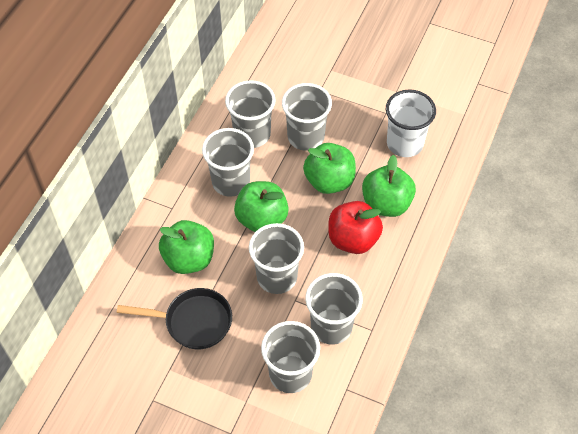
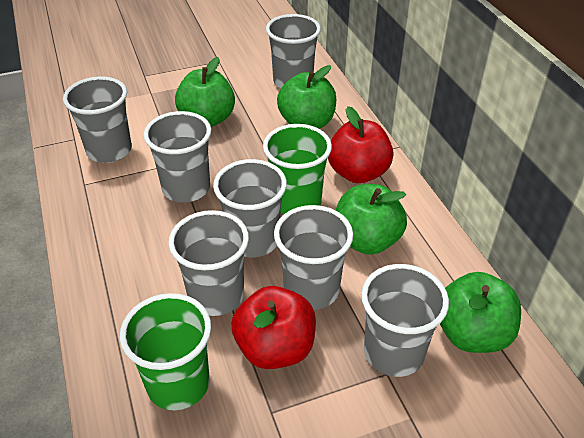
black pan: [117,288,232,349] = 1 -> none = 0
green cup: none = 0 -> [120,293,211,410] [263,124,332,214] = 2
grey cup: [202,128,254,197] [225,80,276,148] [249,223,304,294] [261,321,320,393] [282,83,332,151] [306,273,363,345] = 6 -> [63,76,132,163] [144,111,212,202] [169,210,249,316] [213,159,287,257] [266,14,321,88] [274,205,353,310] [361,264,449,377] = 7
red apple: [328,201,383,254] = 1 -> [232,286,316,369] [328,106,394,183] = 2
white cup: [386,89,436,157] = 1 -> none = 0

